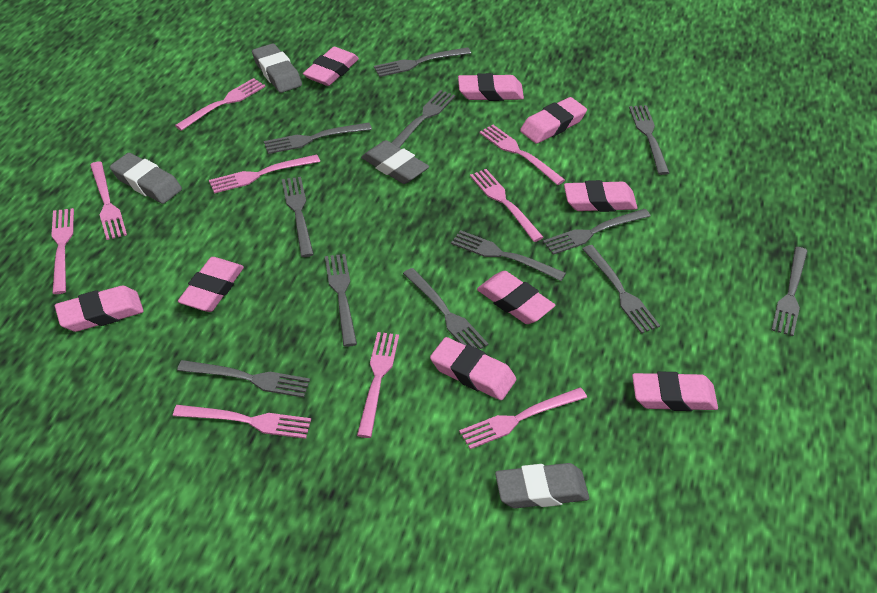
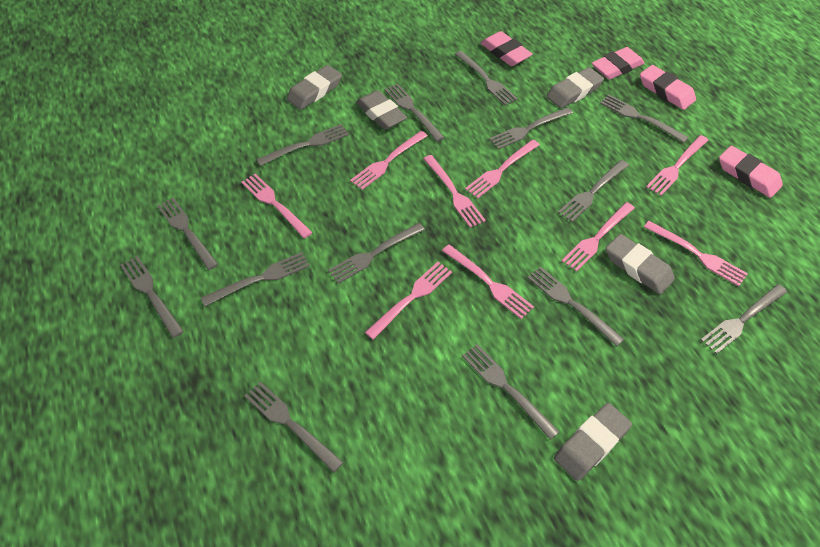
grey eraser: [110,153,182,204] [252,44,302,93] [361,140,429,184] [495,463,589,509] = 4 -> [287,65,342,110] [356,90,407,130] [546,67,604,108] [554,403,632,481] [606,234,675,294] = 5
grey fork: [177,360,310,398] [264,123,372,154] [282,177,314,257] [325,254,357,347] [374,47,471,77] [392,90,455,148] [403,268,488,349] [451,230,566,281] [543,209,650,255] [582,245,660,334] [629,105,669,175] [771,247,808,336] = 12 -> [120,256,184,338] [157,198,218,270] [201,252,310,306] [245,382,343,473] [256,124,349,166] [328,223,425,284] [385,84,445,142] [455,51,518,106] [462,344,560,440] [489,107,573,150] [527,267,624,347] [558,160,629,222] [600,95,689,143] [701,284,787,354] = 14
pink eraser: [55,286,144,332] [178,257,244,312] [303,47,359,86] [430,337,516,400] [458,73,524,101] [477,271,555,324] [520,97,587,144] [564,180,638,212] [632,371,718,411] = 9 -> [480,31,533,66] [592,47,644,80] [640,65,696,110] [719,146,783,198] = 4

